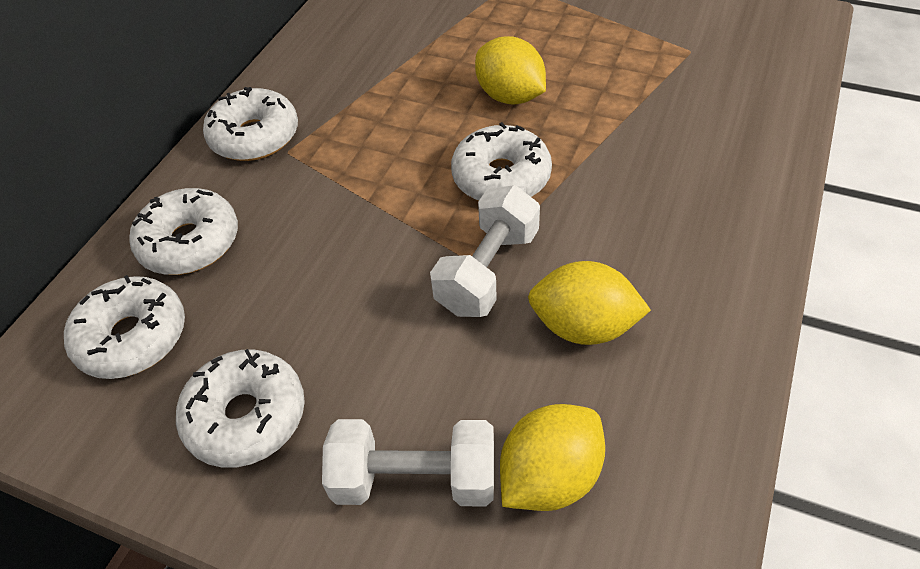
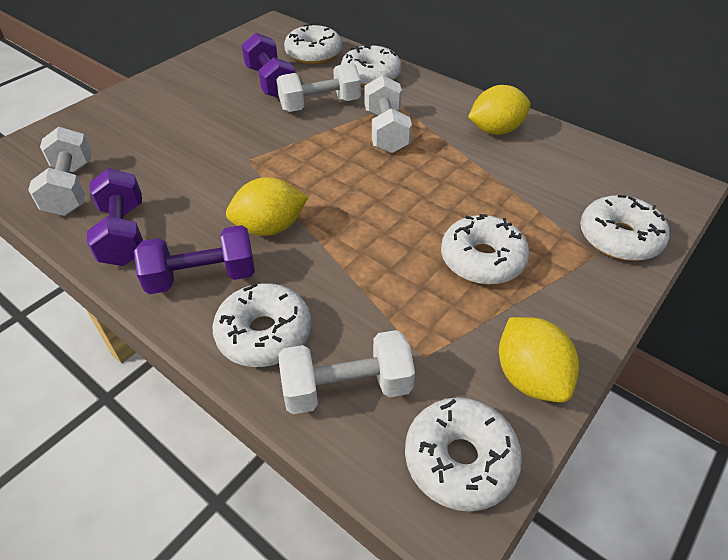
purple dumbbell: none = 0 -> [87,168,143,266] [134,225,255,294] [242,33,295,98] = 3
white donut: [64,275,185,379] [129,188,238,275] [176,349,305,468] [203,87,298,161] [451,122,552,201] = 5 -> [212,283,311,367] [284,24,342,64] [341,44,401,87] [405,397,522,512] [441,214,529,285] [580,195,670,261] = 6
white dumbbell: [322,419,494,507] [430,185,540,317] = 2 -> [28,127,92,216] [276,63,361,112] [278,330,415,414] [365,75,412,153] = 4

